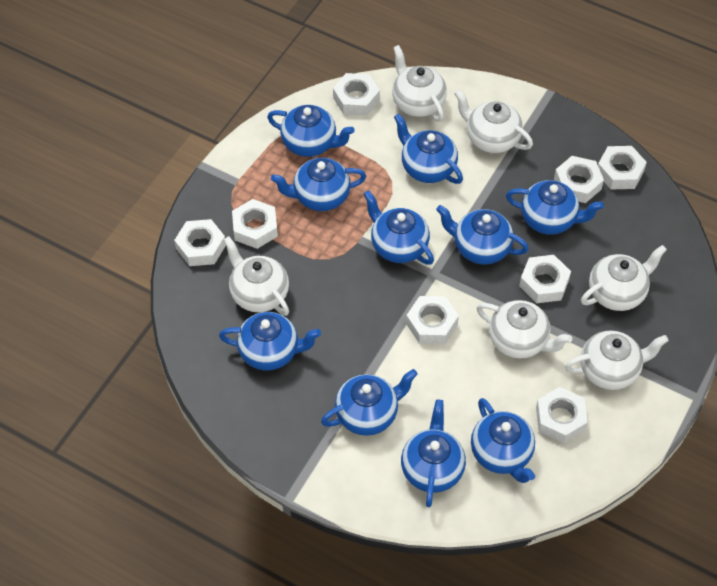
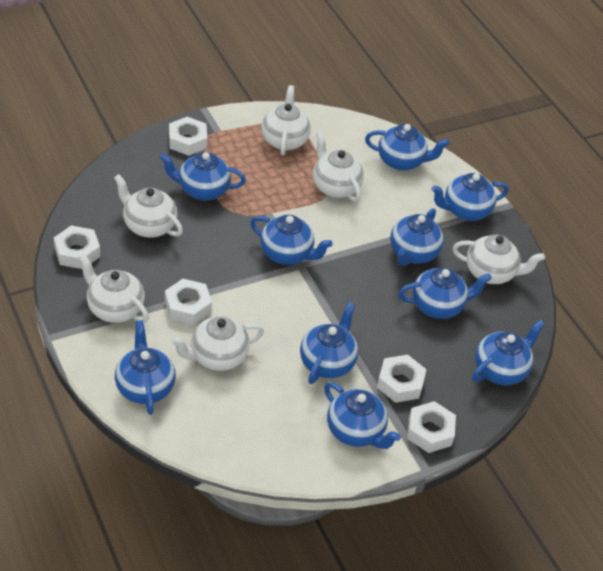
white nut: [174,219,226,266] [232,199,278,249] [333,73,380,115] [406,296,459,344] [519,255,571,303] [536,387,588,443] [554,156,604,203] [598,146,647,189] = 8 -> [54,225,100,269] [165,279,212,325] [169,117,207,156] [377,355,427,403] [407,401,456,453] = 5

